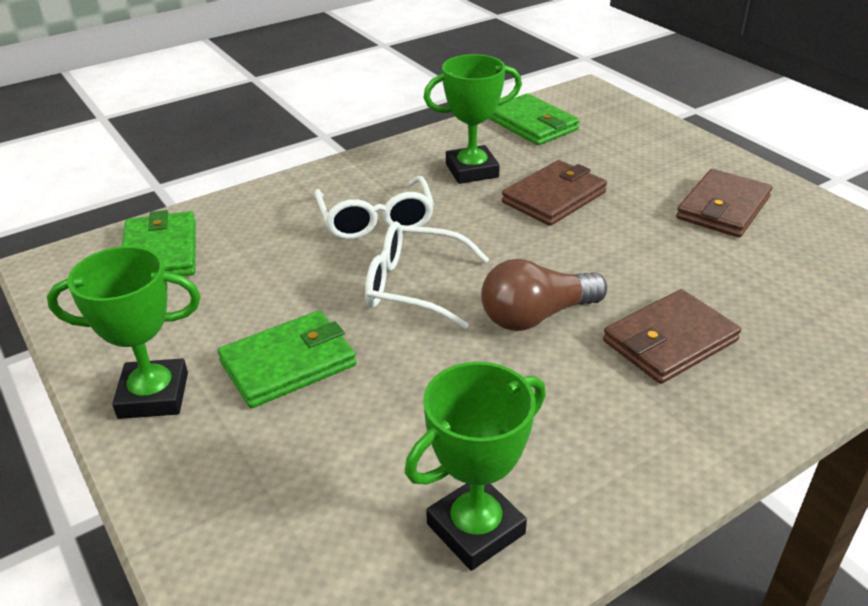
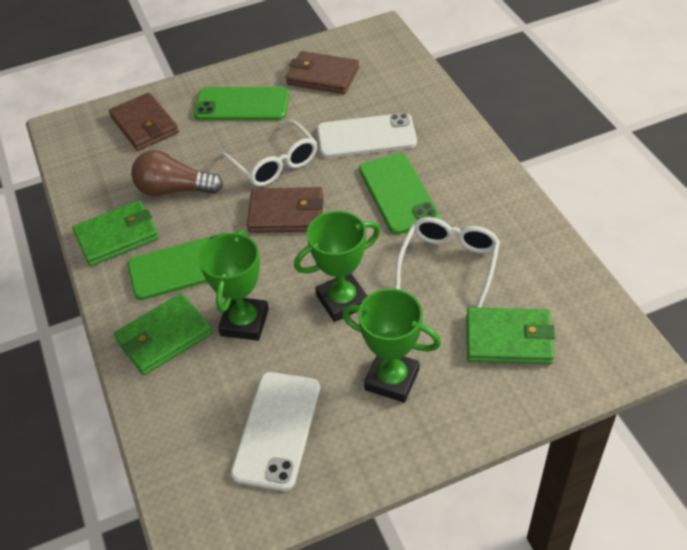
green phone: none = 0 -> [128,233,225,300] [194,87,289,120] [359,153,440,234] = 3
white phone: none = 0 -> [231,372,320,491] [317,113,417,158] = 2

